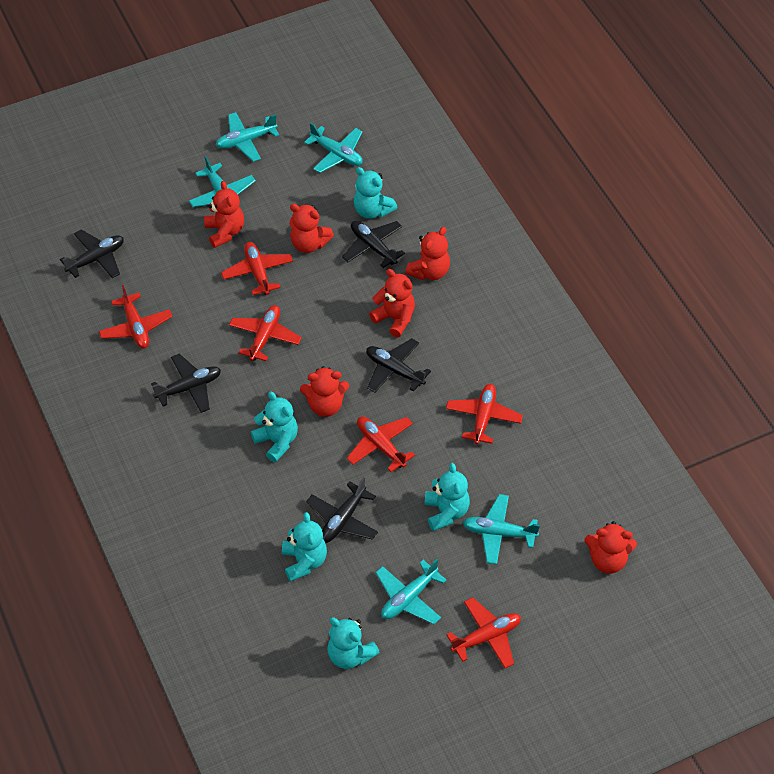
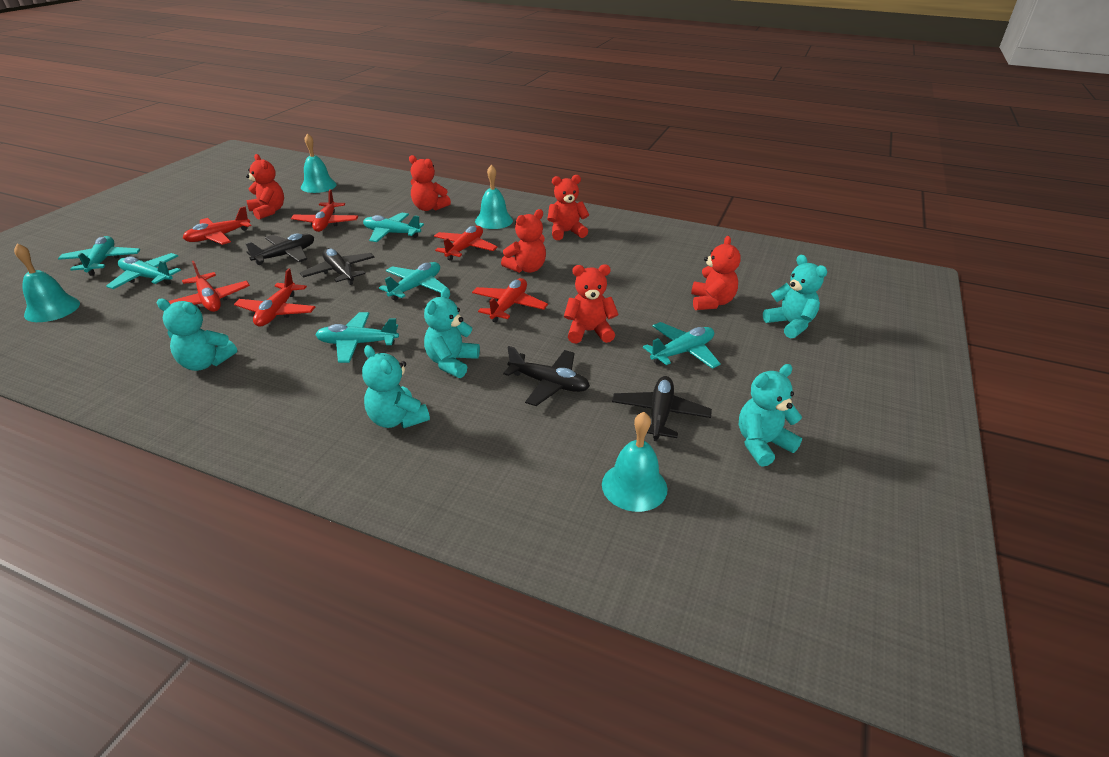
black plane: [60,229,124,279] [151,354,221,413] [306,477,378,543] [342,221,405,268] [366,338,431,393] = 5 -> [246,233,314,265] [300,248,375,285] [503,346,590,406] [612,376,712,441] = 4
turquoise bell: none = 0 -> [14,243,80,322] [301,133,337,193] [475,165,513,229] [602,412,668,512] = 4
turquoise plane: [189,156,256,207] [216,112,279,162] [304,122,363,173] [375,559,447,624] [463,494,540,565] = 5 -> [58,236,140,276] [106,253,181,289] [315,312,399,363] [363,213,424,242] [379,262,446,301] [643,322,721,369] = 6

